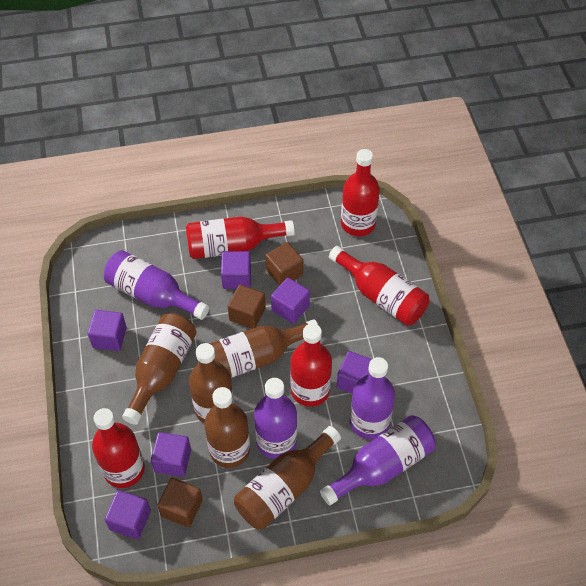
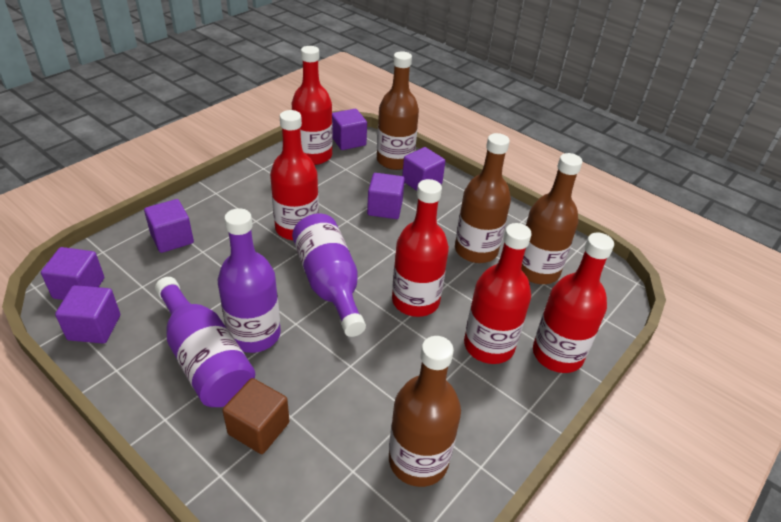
brown bottle: [122,313,197,425] [189,343,234,423] [204,387,250,468] [209,319,318,378] [234,426,341,530] = 5 -> [377,51,419,170] [389,336,461,487] [455,133,511,263] [521,153,582,284] = 4
brown cube: [157,478,203,527] [228,285,266,329] [266,242,303,286] = 3 -> [222,378,290,454] = 1
purple bottle: [104,250,209,320] [254,378,297,459] [320,415,436,506] [350,357,395,439] = 4 -> [155,277,255,407] [218,208,281,353] [292,214,366,337] = 3

